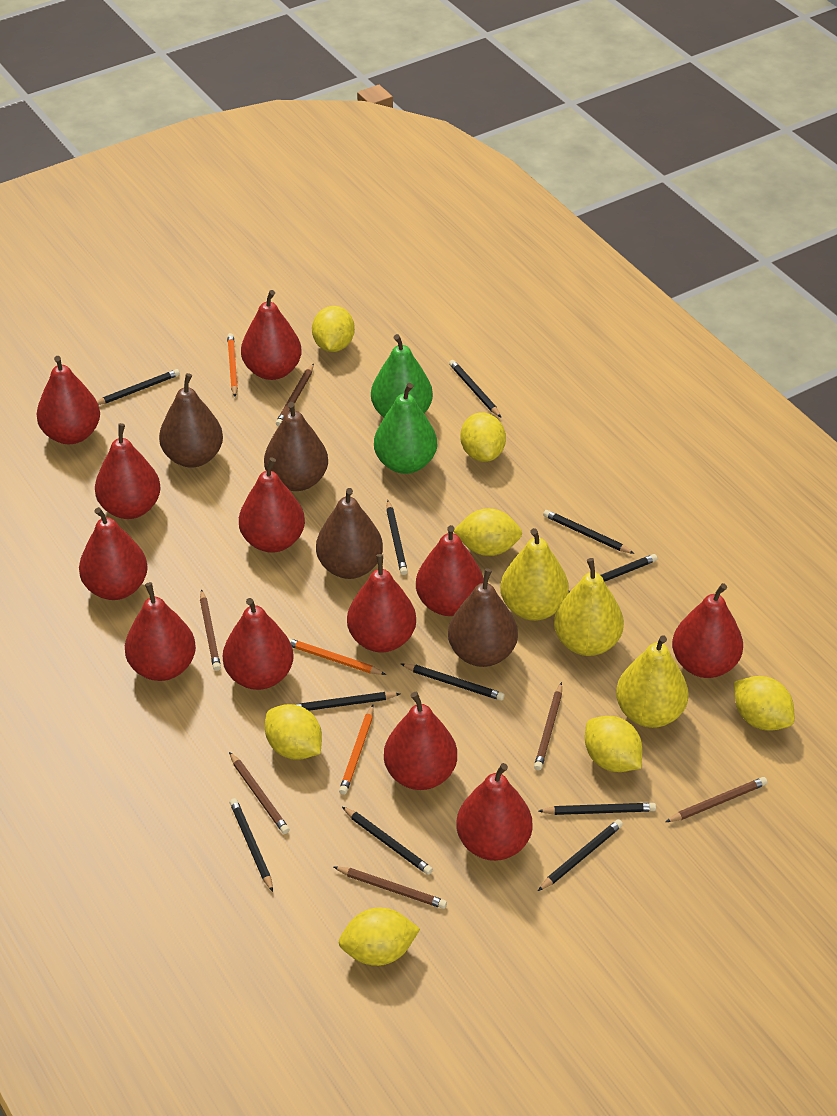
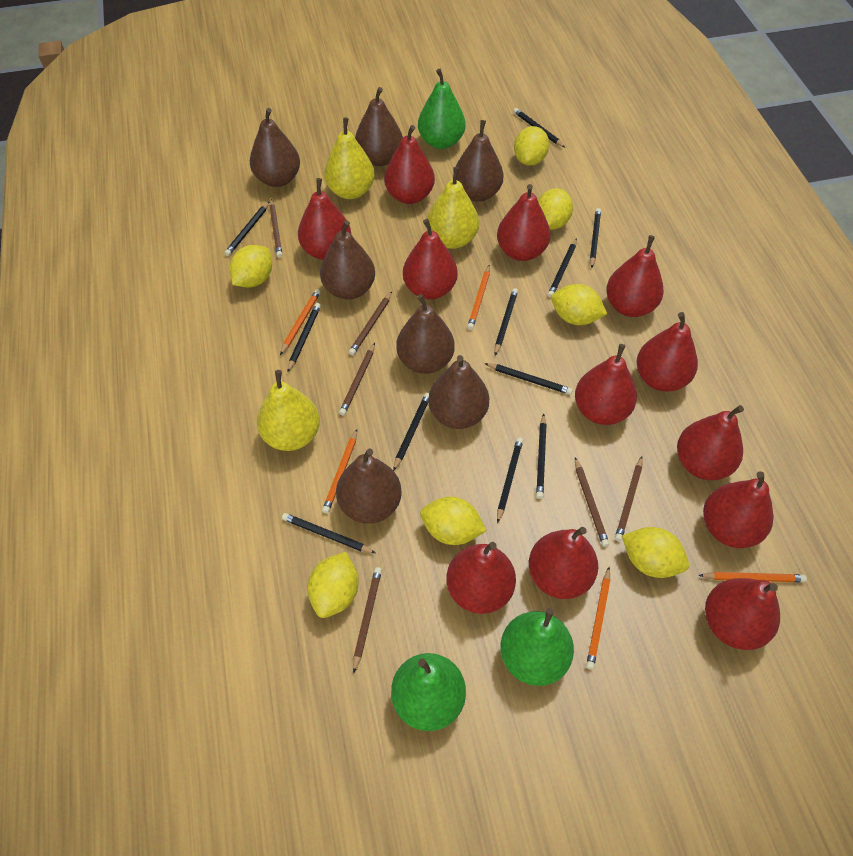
brown pear: [159,373,223,468] [264,402,328,491] [316,488,383,579] [448,568,518,667] = 4 -> [250,108,300,187] [320,220,375,300] [336,448,402,524] [355,87,403,166] [396,294,455,374] [428,355,489,429] [456,120,504,202] = 7
green pear: [371,334,433,417] [374,383,437,474] = 2 -> [391,653,466,731] [418,69,465,149] [500,608,574,686] = 3
orange pencil: [227,333,238,397] [288,638,386,675] [339,705,374,795] = 3 -> [280,289,321,355] [322,429,357,513] [467,265,490,330] [586,567,610,670] [698,572,807,582] = 5

